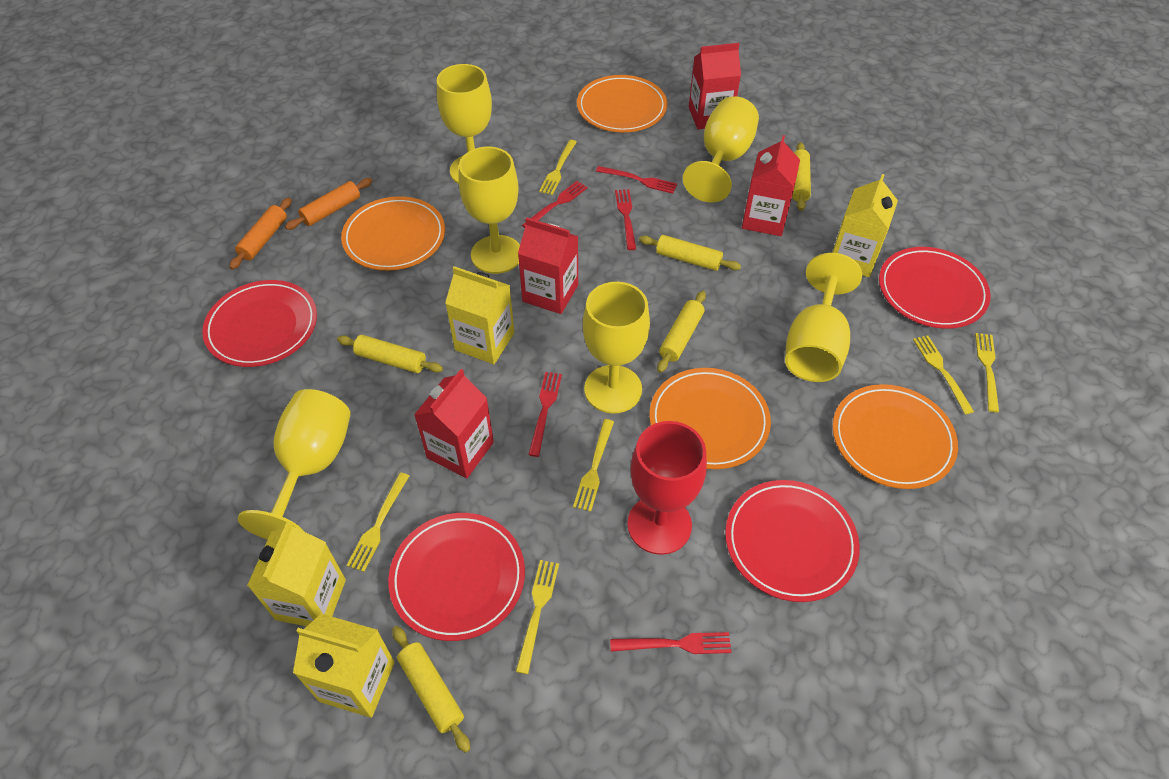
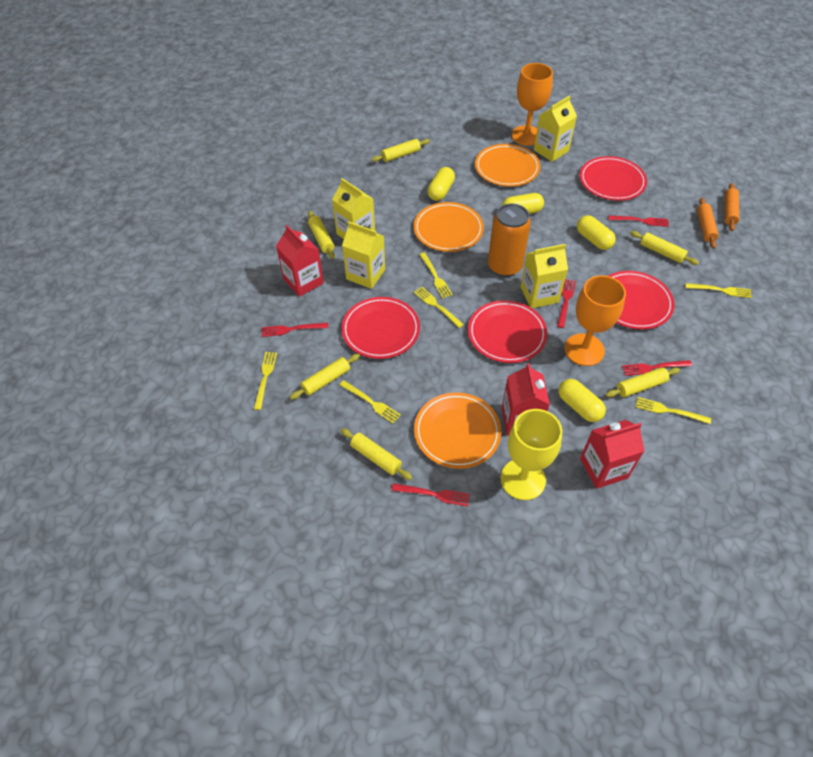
orange can: none = 0 -> [488,204,531,277] = 1
orange goblet: none = 0 -> [511,63,553,146] [564,275,626,366] = 2
orange plate: [341,196,445,271] [577,75,667,132] [649,368,771,469] [832,384,958,489] = 4 -> [414,202,484,252] [414,393,502,469] [475,144,540,187] = 3
red carton: [414,369,494,478] [518,217,578,314] [689,43,741,129] [742,135,800,236] = 4 -> [276,225,324,297] [502,363,550,436] [580,420,644,489] = 3
red goblet: [627,421,707,555] = 1 -> none = 0
yellow capsule: none = 0 -> [427,167,455,201] [502,193,544,214] [558,379,606,422] [577,215,616,250] = 4
yellow goblet: [238,389,350,540] [437,64,492,184] [459,147,520,274] [583,282,650,414] [683,96,759,203] [785,253,862,382] = 6 -> [501,409,562,500] = 1
yellow rolling pin: [337,335,443,373] [392,626,470,753] [639,235,741,271] [657,291,706,373] [792,142,811,211] = 5 -> [290,354,360,400] [308,211,335,259] [341,428,412,480] [372,139,430,162] [606,367,680,397] [630,231,699,265] = 6

